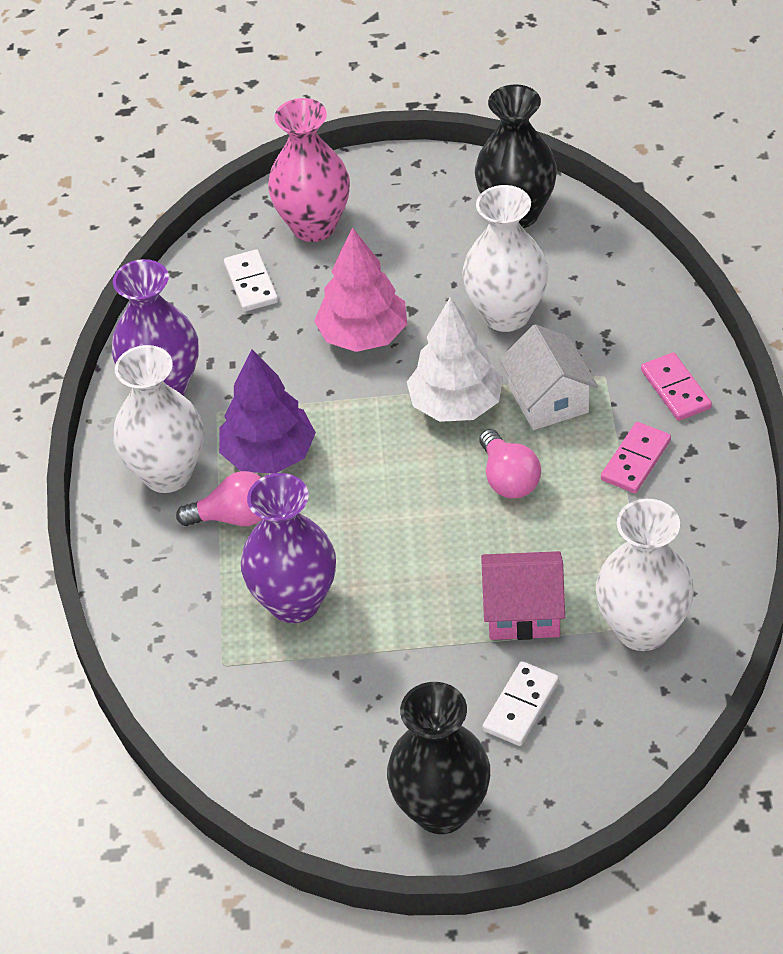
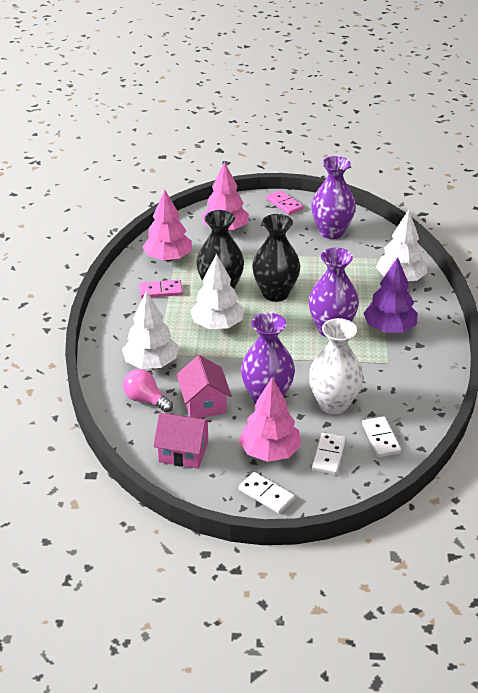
pink house: [481,551,565,640] = 1 -> [153,413,212,469] [176,355,232,418] = 2
pink light bulb: [176,471,262,526] [479,429,541,499] = 2 -> [123,369,173,413] = 1
pink tree: [314,227,407,352] = 1 -> [142,190,192,261] [201,162,249,231] [239,378,301,462] = 3
pink vase: [268,98,350,242] = 1 -> none = 0
purple vase: [112,259,198,396] [241,473,336,623] = 2 -> [241,313,295,404] [309,247,359,337] [311,156,356,239] = 3
white domino: [224,249,278,312] [482,661,559,746] = 2 -> [239,472,295,514] [312,433,346,475] [362,416,401,457] = 3
white house: [499,324,598,430] = 1 -> none = 0
white tree: [407,297,503,422] = 1 -> [122,291,178,369] [190,254,244,329] [376,210,428,281] = 3
white vase: [113,345,204,493] [462,185,548,332] [596,499,694,651] = 3 -> [309,318,363,414] = 1

